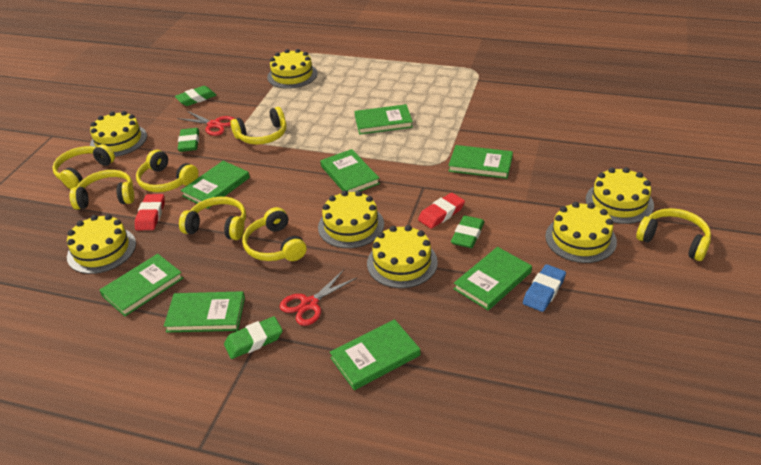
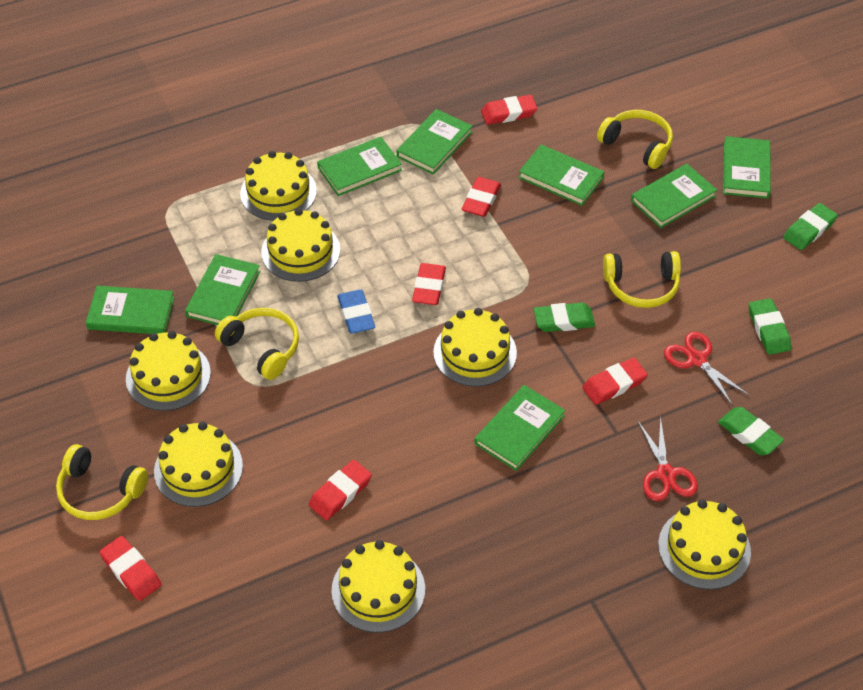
red eraser: [135,194,165,230] [418,193,465,229] = 2 -> [100,536,162,601] [309,460,372,520] [412,263,446,305] [462,177,501,217] [481,95,537,125] [582,358,648,405] = 6
yellow headphones: [52,144,115,189] [70,170,134,210] [136,150,199,192] [179,197,246,240] [230,107,286,145] [242,207,306,261] [636,208,711,261] = 7 -> [56,444,148,520] [215,308,299,380] [597,110,673,169] [603,251,681,308] = 4

